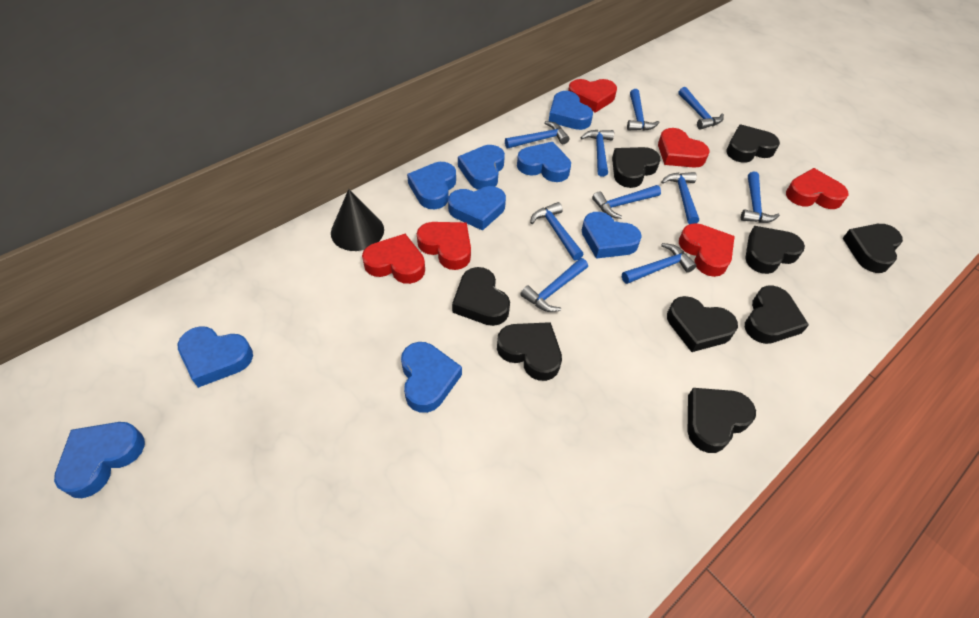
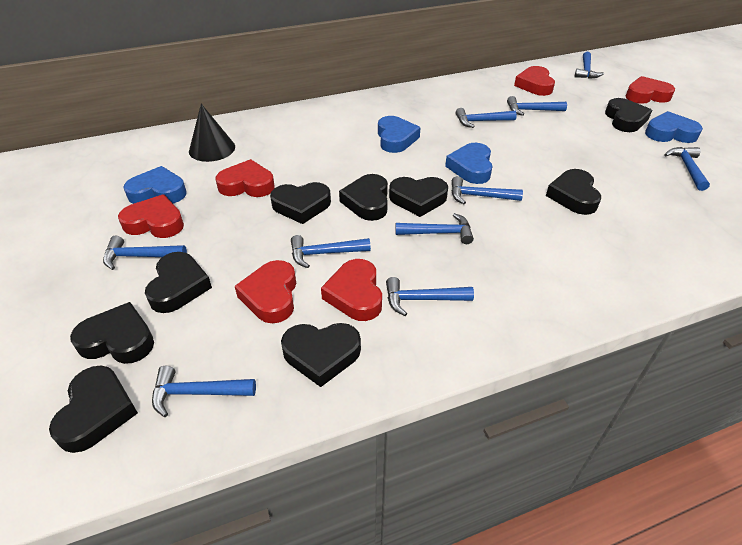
blue heart: [54,422,145,498] [177,326,253,388] [401,342,462,413] [407,162,456,209] [448,186,506,231] [458,145,505,190] [517,142,571,182] [549,91,593,130] [582,212,642,259] = 9 -> [123,166,186,204] [378,116,421,153] [445,143,493,184] [645,111,703,143] = 4

